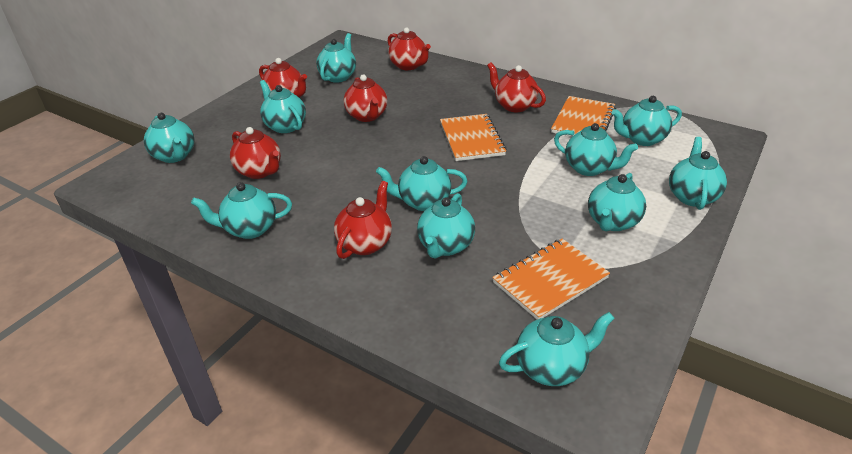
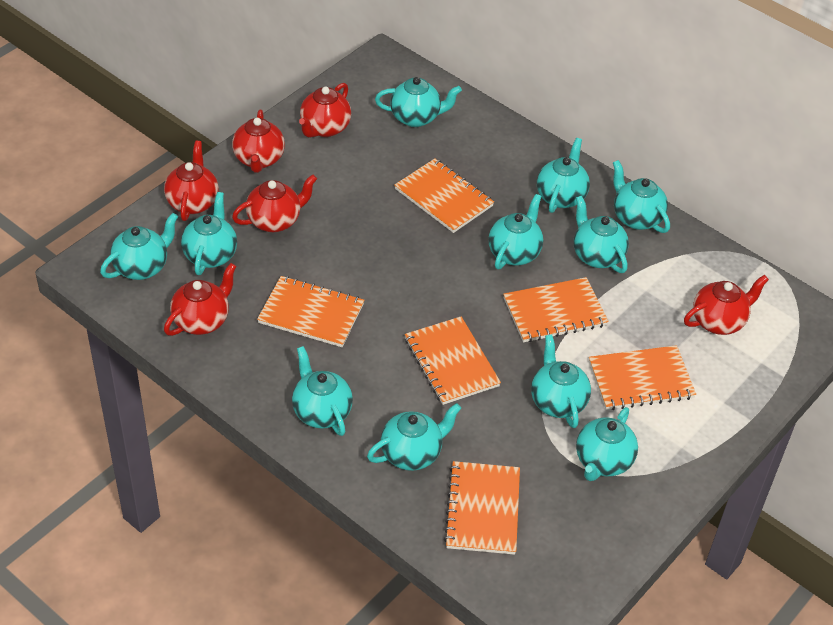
orange notebook: [440,114,507,161] [492,239,610,320] [551,96,616,136] = 3 -> [257,276,364,347] [394,158,494,233] [405,316,501,405] [444,461,520,555] [503,277,609,342] [589,345,696,410] = 6

